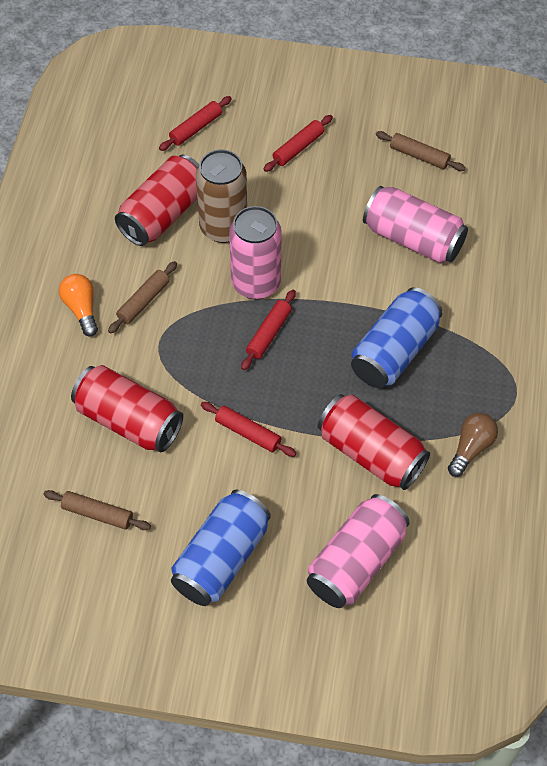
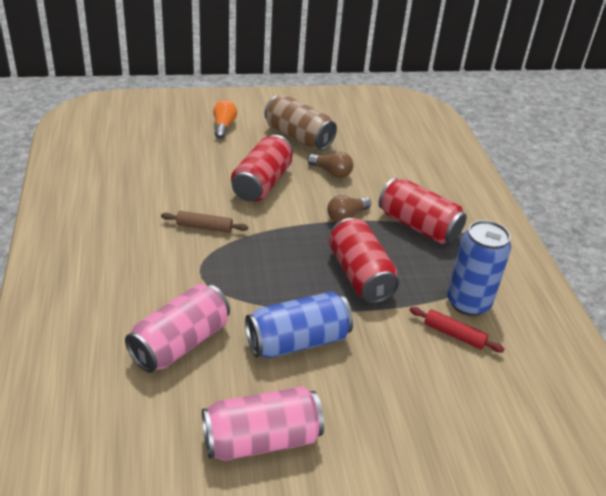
brown light bulb: [448,413,498,477] = 1 -> [307,152,353,178] [327,195,371,223] = 2
brown rolling pin: [43,490,151,530] [108,261,177,334] [376,131,466,171] = 3 -> [161,211,248,233] = 1
pink can: [229,206,282,300] [307,494,410,608] [363,186,468,263] = 3 -> [125,284,230,373] [202,386,324,461] = 2
red rolling pin: [159,96,232,151] [201,402,297,457] [241,290,296,370] [264,115,333,172] = 4 -> [410,307,505,352] = 1

